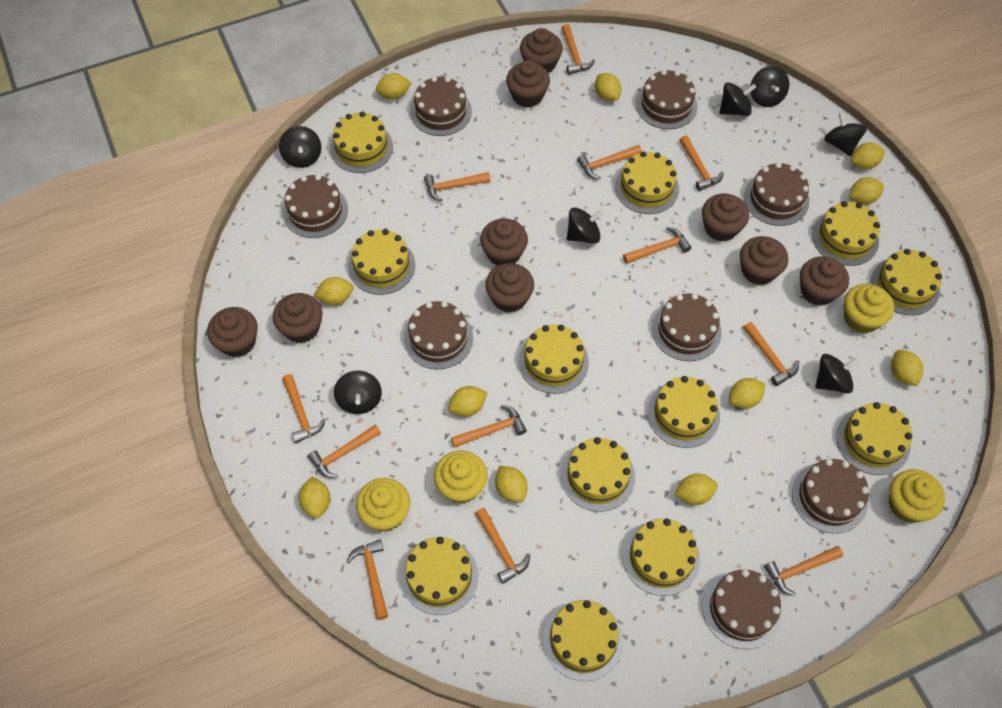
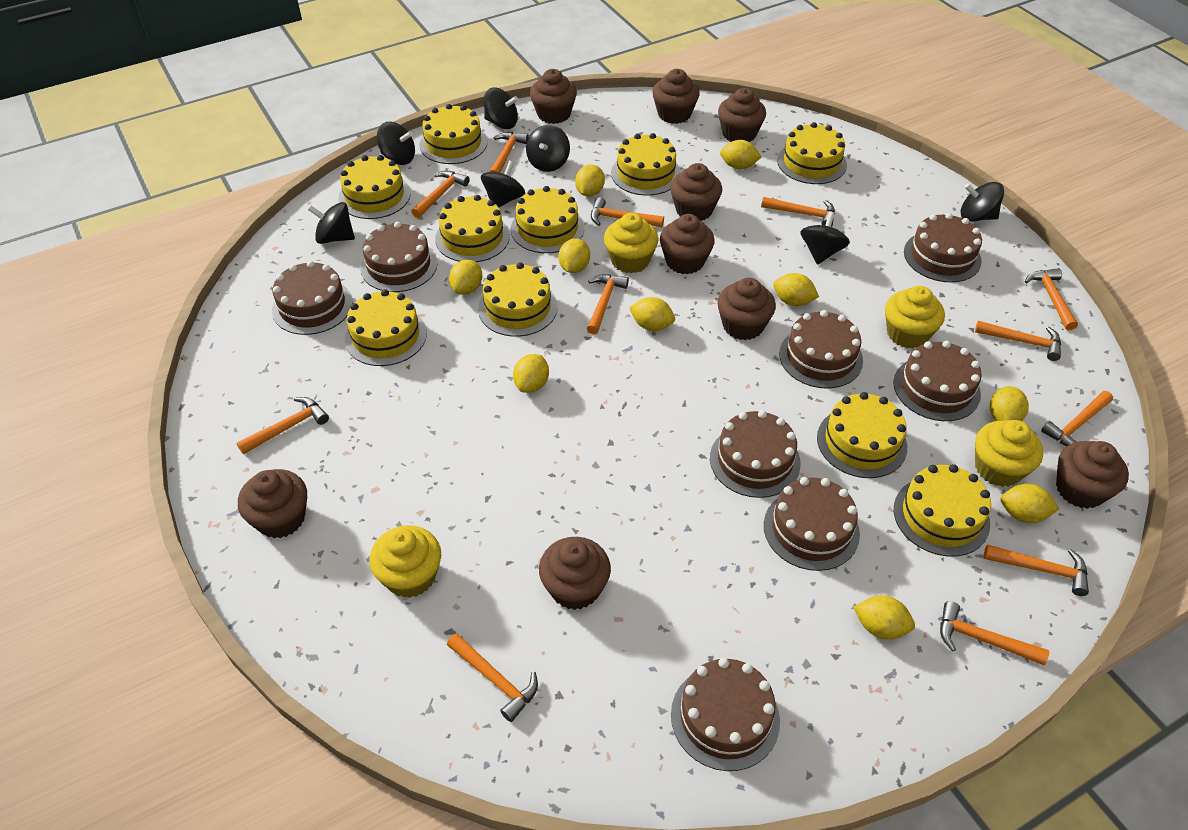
yellow cake: [330,111,393,173] [348,229,415,295] [401,537,478,615] [519,324,589,394] [543,600,623,681] [561,437,635,512] [615,151,679,214] [623,519,700,596] [648,376,720,448] [812,201,880,266] [836,402,912,475] [871,249,942,316] = 12 -> [338,155,411,219] [345,289,427,366] [419,104,487,164] [435,195,510,262] [478,262,558,337] [511,186,584,253] [611,133,681,196] [777,122,847,184] [817,392,907,478] [894,464,991,557] = 10
yellow lemon: [299,476,330,519] [313,277,354,305] [376,73,411,99] [448,386,487,417] [495,466,528,503] [595,73,621,101] [674,474,718,505] [729,378,765,409] [849,177,884,204] [851,143,885,170] [891,350,923,386] = 11 -> [449,259,482,295] [513,354,549,393] [558,238,590,273] [575,164,605,197] [629,297,675,331] [720,140,761,169] [773,273,819,306] [853,596,915,639] [990,386,1029,421] [1001,484,1059,523] = 10

